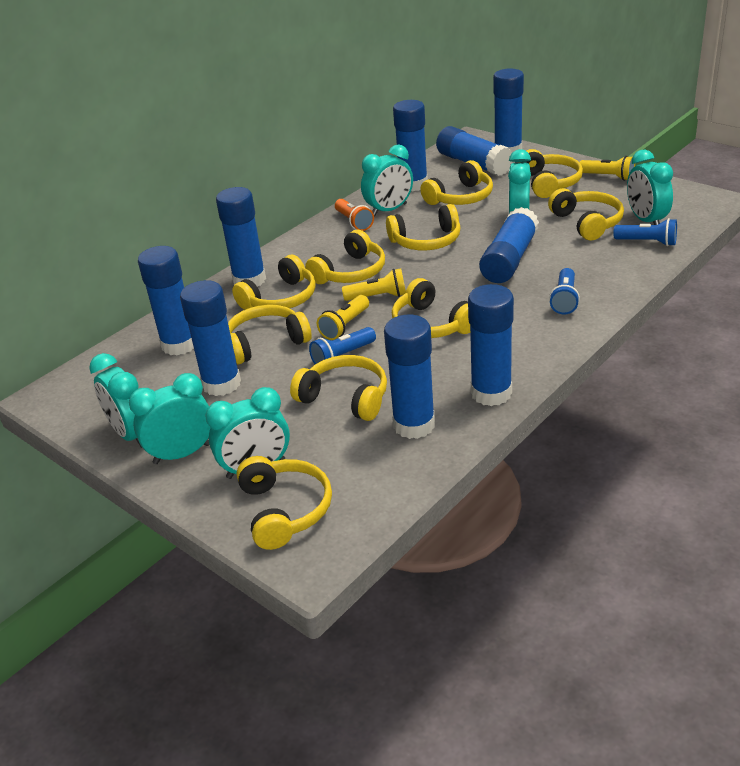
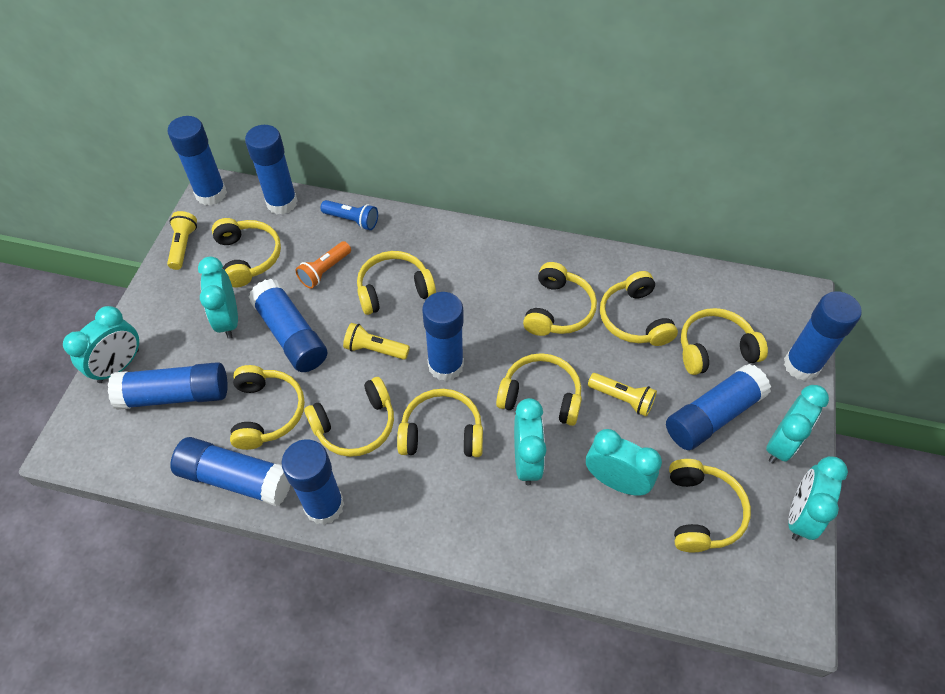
blue flashlight: [309,327,376,364] [549,268,580,315] [613,218,677,246] = 3 -> [321,200,378,230] = 1

